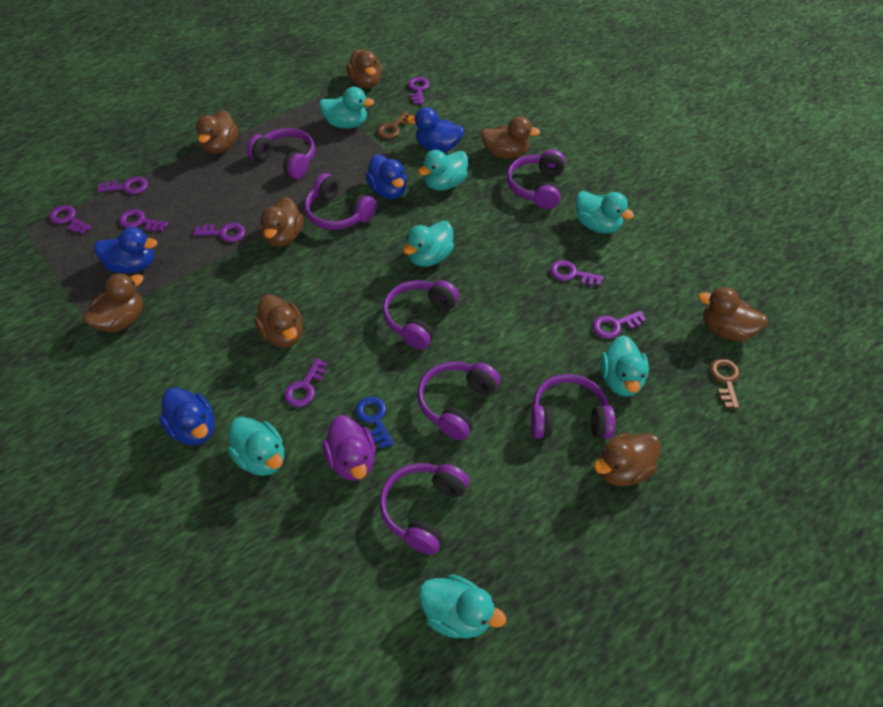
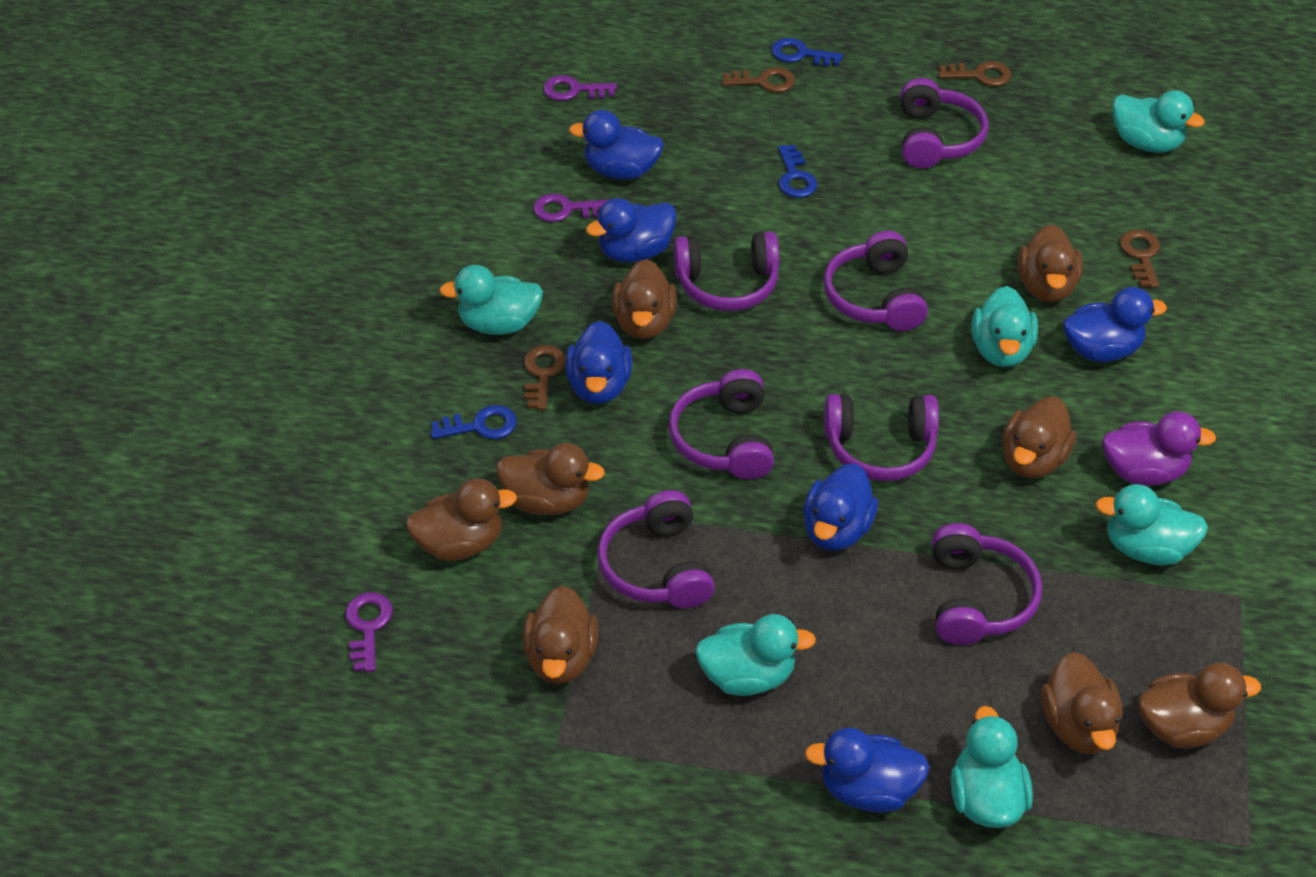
blue duck: [94,227,157,273] [159,387,214,445] [365,154,407,199] [406,107,464,152] = 4 -> [565,321,632,404] [569,110,664,180] [586,198,677,263] [803,463,878,551] [805,728,930,813] [1063,287,1167,362] = 6
blue key: [355,396,394,449] = 1 -> [431,405,517,439] [771,38,843,66] [778,145,817,198] = 3
brown key: [377,111,411,139] [710,358,740,409] = 2 -> [524,345,566,410] [722,67,795,93] [938,61,1011,86] [1120,229,1160,288] = 4
purple key: [49,205,91,234] [97,177,148,194] [119,209,168,232] [193,223,245,242] [284,358,327,407] [408,77,430,105] [550,260,604,286] [593,311,646,339] = 8 -> [345,592,393,672] [533,193,610,222] [543,75,617,101] = 3
turquoise duck: [227,417,284,476] [319,87,374,129] [403,221,454,267] [418,150,468,191] [419,574,506,638] [576,191,634,234] [600,335,649,397] = 7 -> [439,265,543,335] [695,614,816,696] [951,706,1033,828] [971,286,1038,367] [1095,484,1208,565] [1112,90,1205,153] = 6

